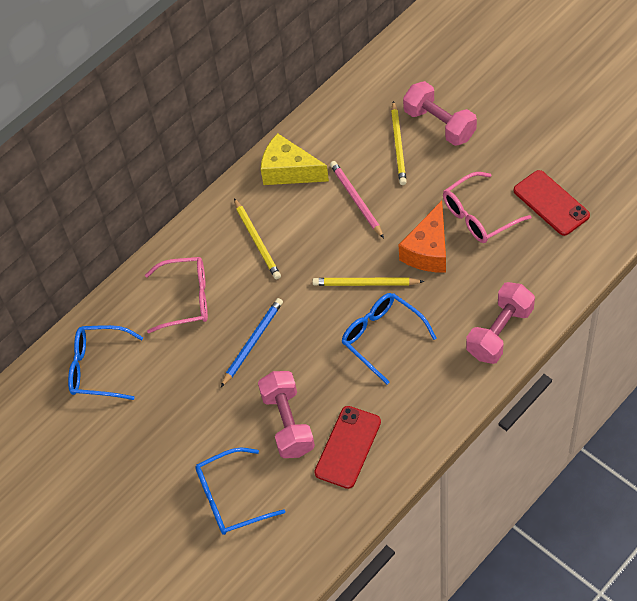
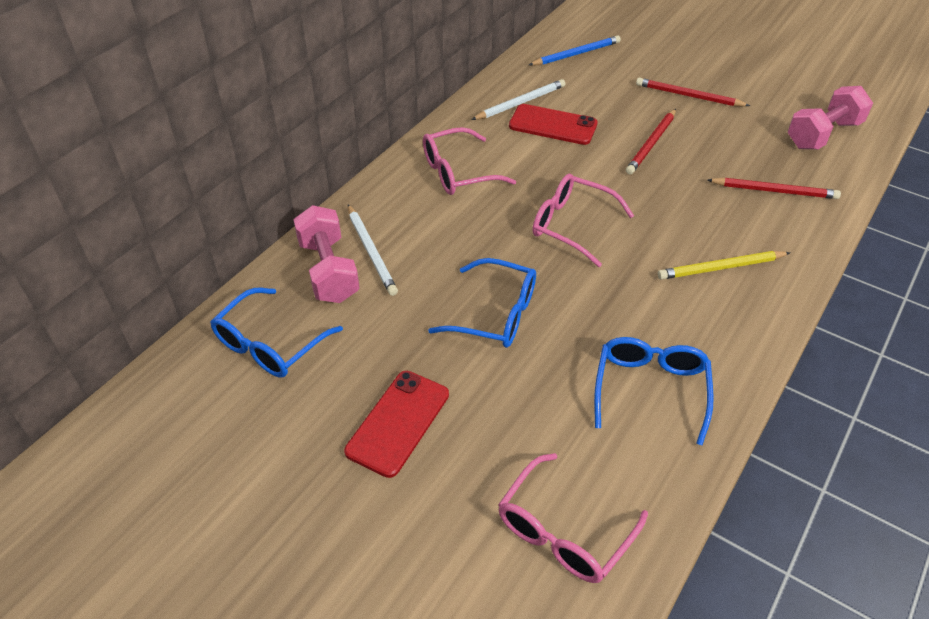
orange cheese: [399,201,446,273] = 1 -> none = 0
pink dumbbell: [258,371,315,458] [403,81,477,146] [466,282,535,364] = 3 -> [293,205,360,303] [788,86,873,149] = 2
pink glasses: [145,257,208,333] [443,172,532,243] = 2 -> [423,127,516,195] [498,453,648,583] [532,174,634,267] = 3
pink pencil: [330,161,384,238] = 1 -> none = 0
red pencil: none = 0 -> [626,109,676,175] [636,78,750,106] [707,178,841,199] = 3
white pencil: none = 0 -> [348,205,398,296] [471,79,565,120] = 2
yellow cheese: [261,133,329,185] = 1 -> none = 0
yellow pencil: [234,198,281,279] [313,278,424,286] [391,101,407,185] = 3 -> [658,251,790,280] = 1

